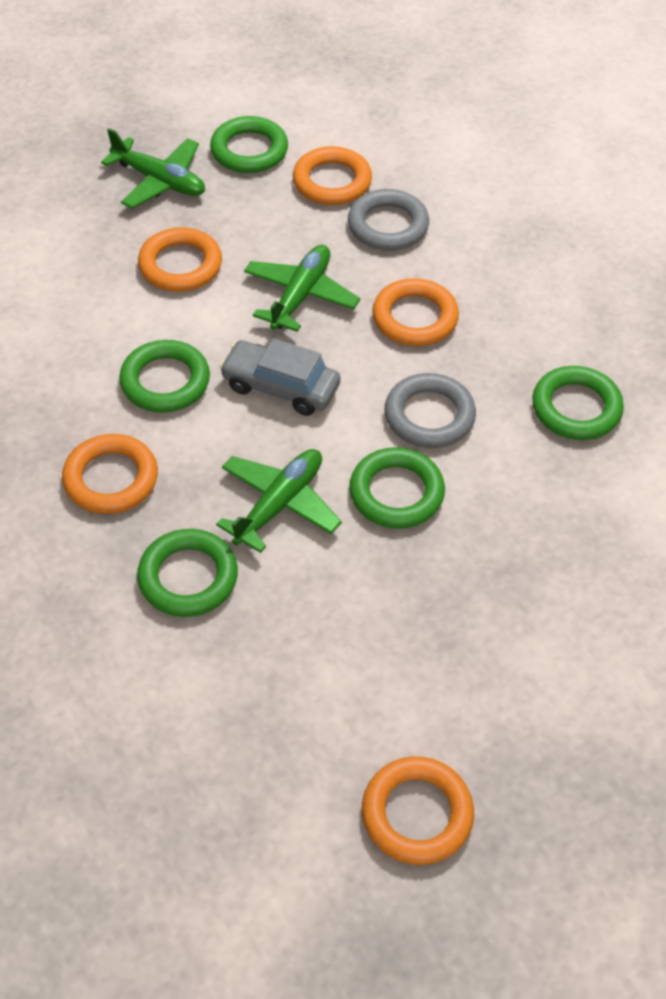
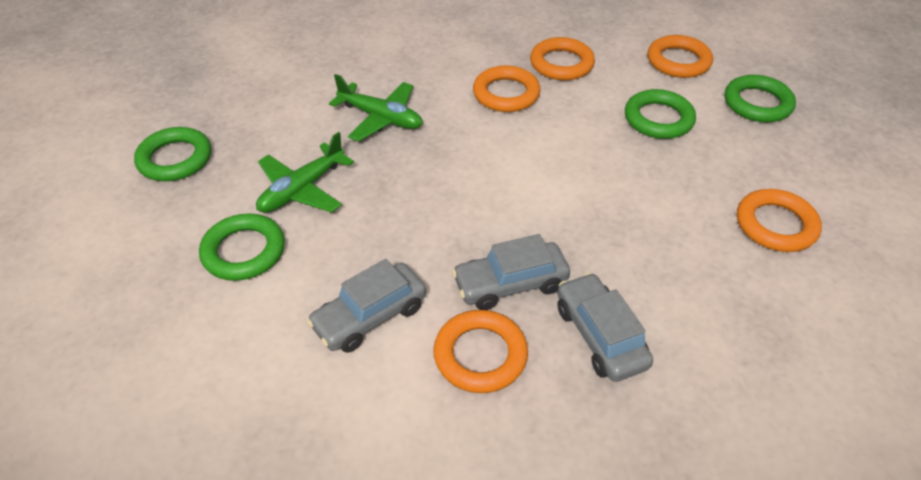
green plane: [101,128,205,209] [216,449,342,553] [244,245,360,332] = 3 -> [256,132,354,213] [329,74,423,142] = 2
green ring: [119,340,210,412] [137,529,238,617] [210,116,288,173] [349,447,445,529] [532,366,624,440] = 5 -> [134,127,211,181] [199,213,285,281] [625,89,696,139] [725,75,796,123] = 4
grey car: [219,338,340,416] = 1 -> [307,259,426,353] [452,234,570,310] [557,273,653,382] = 3
grey ring: [348,189,429,250] [385,373,476,448] = 2 -> none = 0

